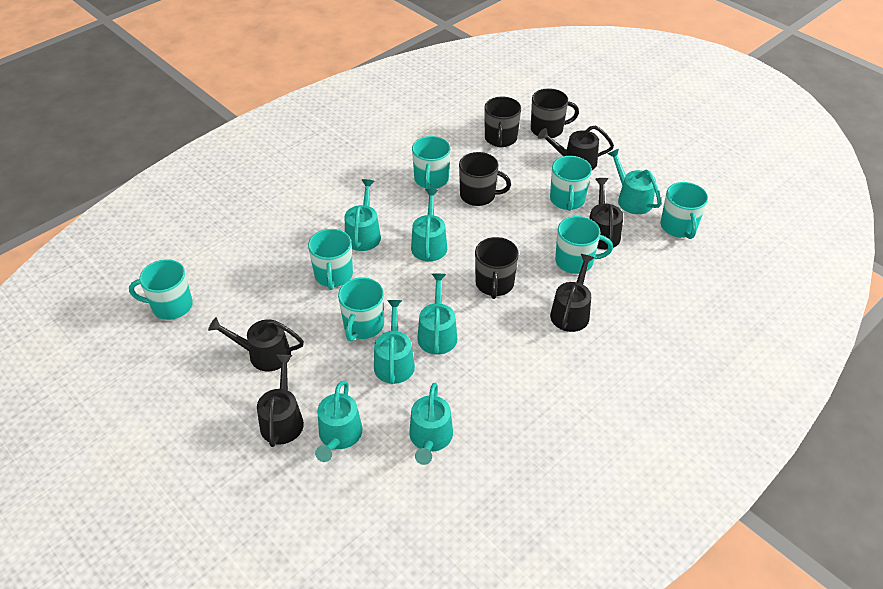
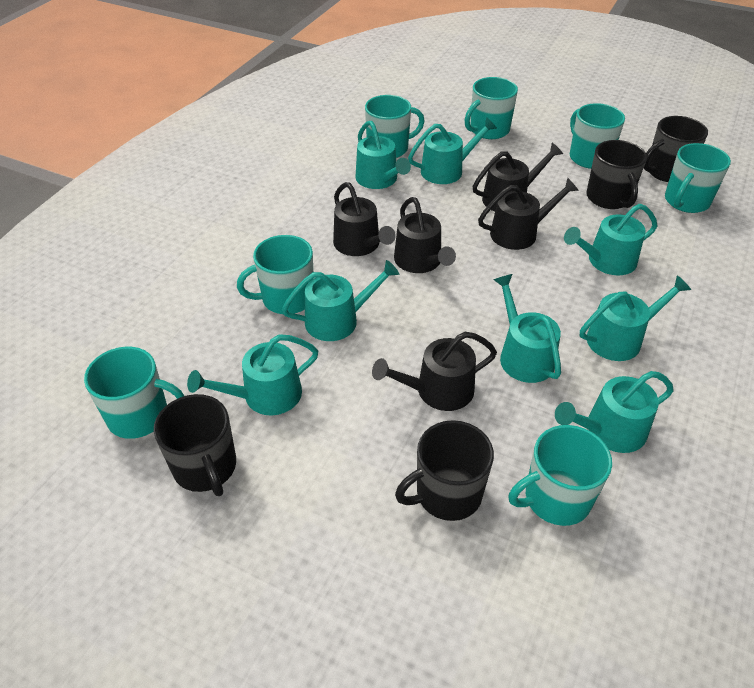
turquoise watering can: [315,380,363,462] [345,179,381,251] [374,300,415,384] [409,383,453,465] [411,189,447,261] [417,274,457,355] [607,149,661,214] = 7 -> [187,334,318,415] [282,260,399,341] [355,121,411,189] [408,117,497,184] [493,274,561,383] [555,371,674,453] [564,204,657,275] [580,275,691,361] = 8

